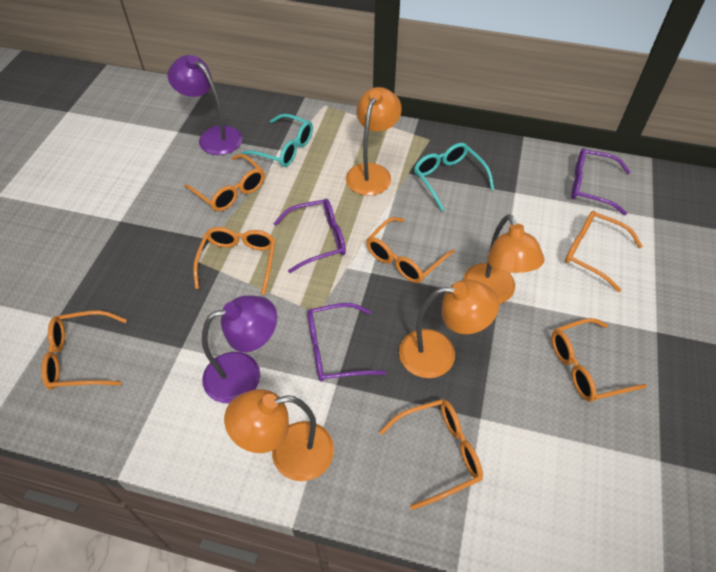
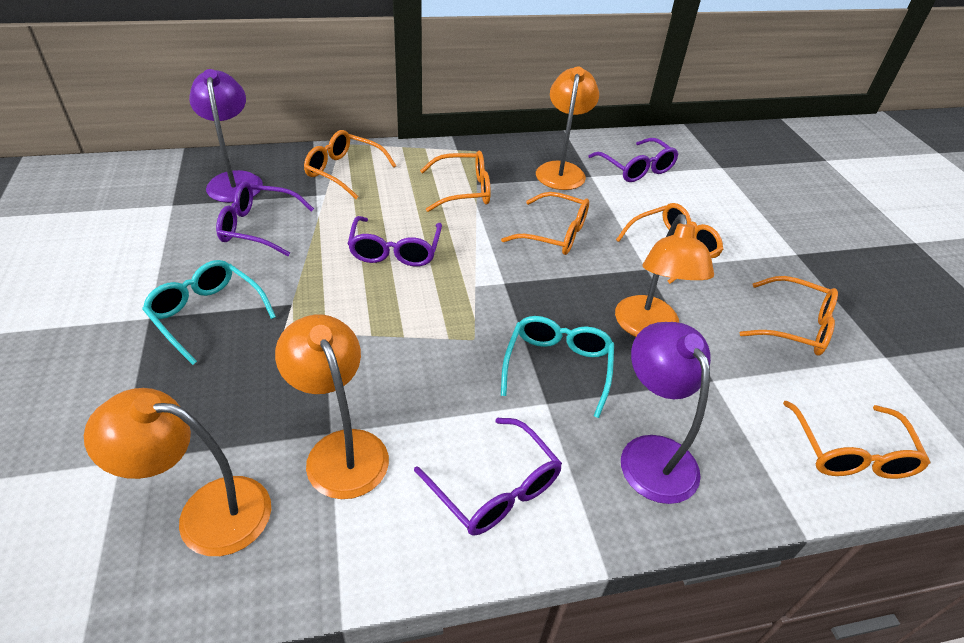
orange glasses: [41,311,127,389] [184,154,265,211] [193,227,275,295] [366,217,455,283] [379,399,483,510] [552,318,647,402] [565,211,643,292] = 7 -> [304,130,397,199] [420,151,491,212] [501,192,589,255] [616,203,723,284] [740,276,838,356] [783,401,930,479] = 6
purple glasses: [273,199,346,273] [307,303,386,382] [571,148,631,215] = 3 -> [216,182,314,256] [348,216,442,267] [414,418,562,536] [588,138,679,182] = 4

